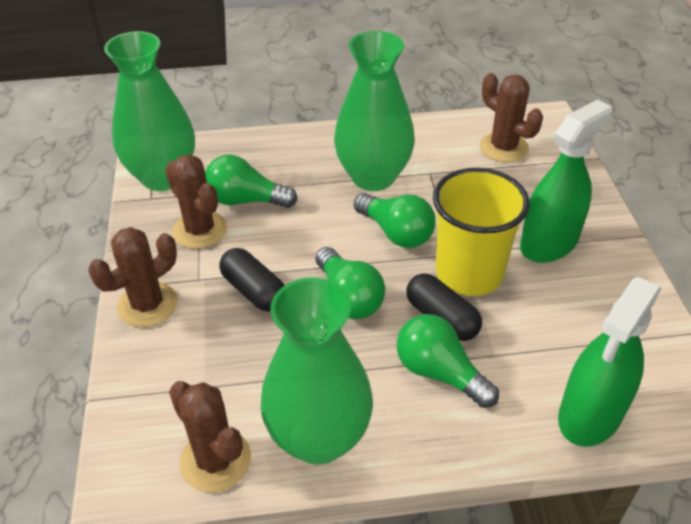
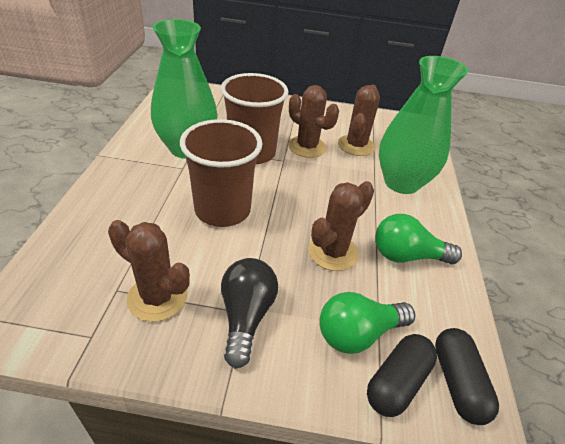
black light bulb: none = 0 -> [221,258,278,369] = 1
brown cup: none = 0 -> [180,119,263,227] [221,73,288,164] = 2
green light bulb: [205,155,298,208] [316,247,385,319] [354,193,436,248] [397,314,499,408] = 4 -> [319,292,415,354] [375,214,462,264] = 2
green spray bottle: [520,99,612,263] [558,277,661,447] = 2 -> none = 0
green vase: [104,31,195,191] [261,277,373,465] [334,31,415,191] = 3 -> [151,19,217,159] [379,56,468,194] = 2
yellow cup: [433,168,530,296] = 1 -> none = 0

